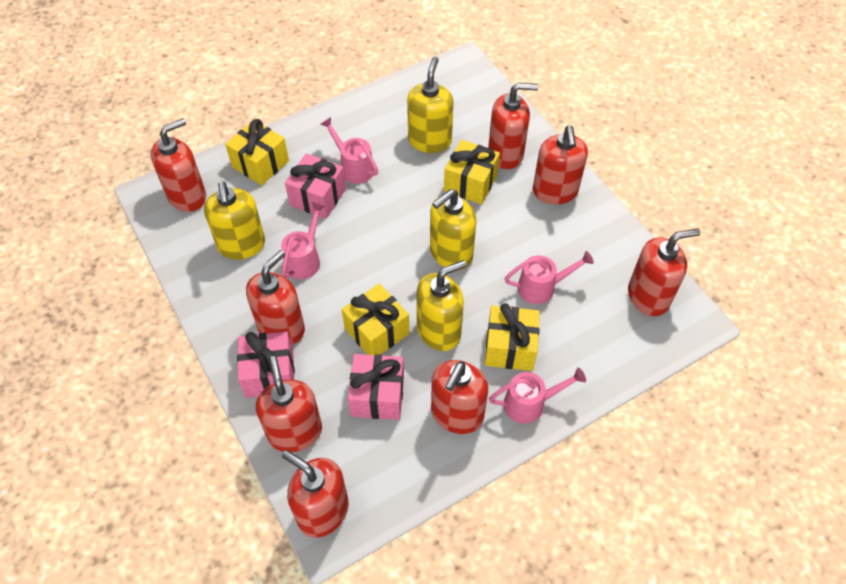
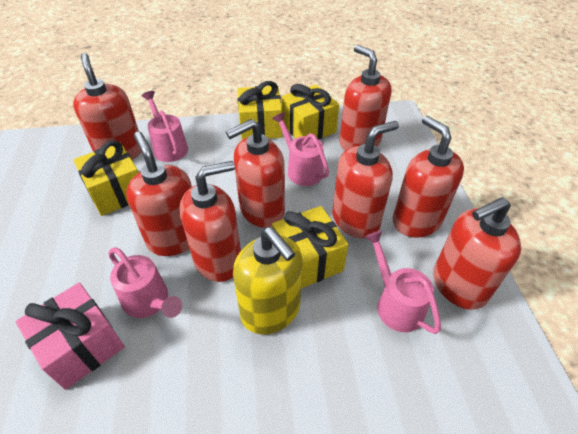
pink gift: [237,331,295,398] [285,153,346,219] [348,354,404,420] = 3 -> [16,282,125,390] = 1
yellow soap dispenser: [204,181,265,260] [407,57,454,153] [416,260,466,351] [430,189,476,270] = 4 -> [233,227,302,334] = 1

